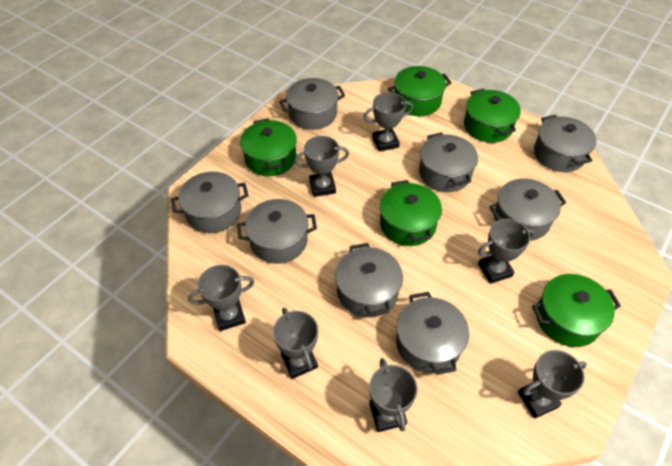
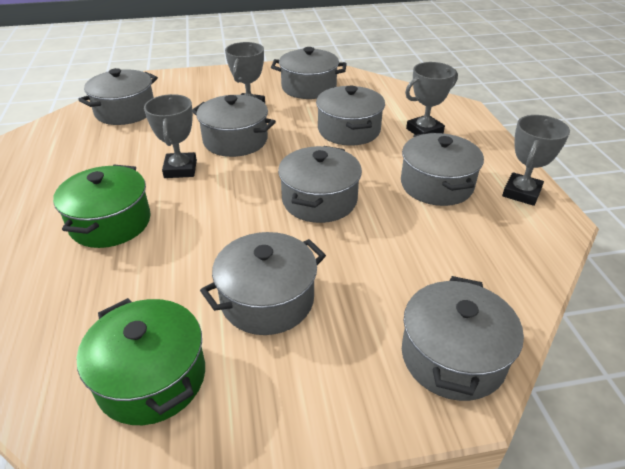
green pot: [240,118,297,176] [380,180,442,246] [388,66,452,116] [464,88,521,143] [532,274,621,347] = 5 -> [53,165,151,248] [77,298,205,425] = 2
grey trophy: [188,265,254,331] [273,308,318,379] [294,136,349,197] [363,92,413,152] [369,358,418,432] [478,219,535,284] [518,350,587,419] = 7 -> [144,94,197,178] [225,42,265,103] [405,62,458,135] [502,115,570,206] = 4

